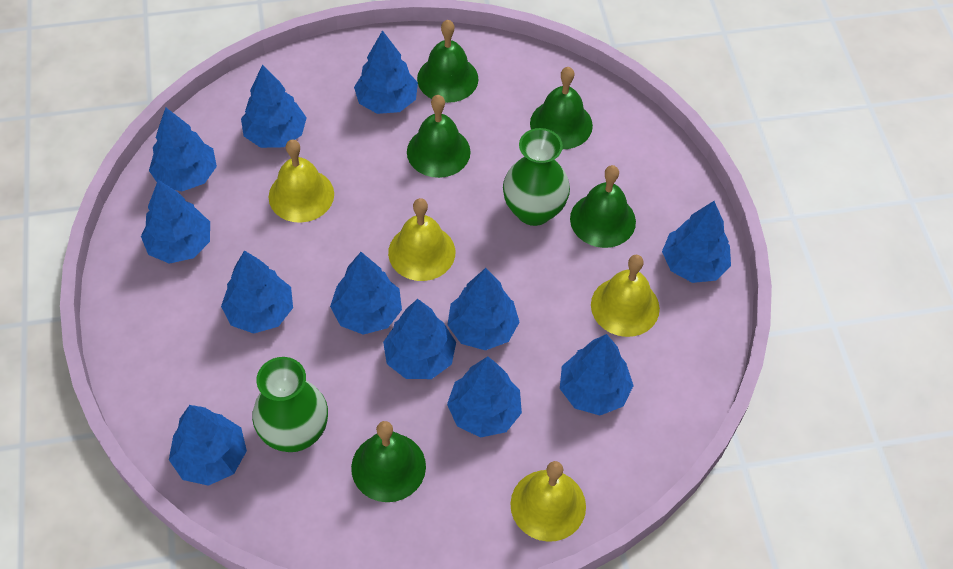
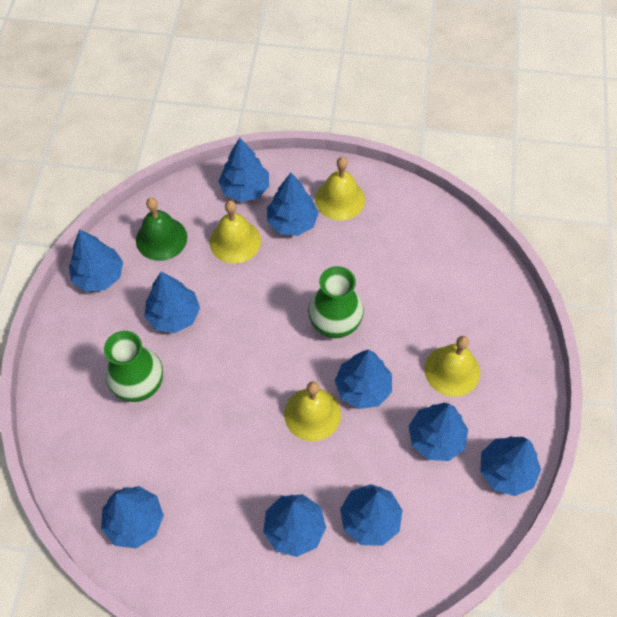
blue tree: [141,180,210,264] [149,108,217,191] [169,405,247,486] [221,250,293,334] [241,65,307,148] [330,252,402,335] [354,30,418,114] [383,299,456,379] [447,356,522,438] [448,268,519,350] [560,334,634,415] [662,201,731,283] = 12 -> [69,229,123,292] [101,486,164,548] [145,272,200,333] [218,138,269,202] [263,494,326,557] [267,173,319,236] [335,350,392,409] [340,484,403,546] [409,403,468,461] [480,436,541,496] = 10
green bell: [351,421,426,502] [407,95,471,178] [417,20,479,103] [530,67,593,149] [570,165,636,248] = 5 -> [136,198,187,261] = 1

